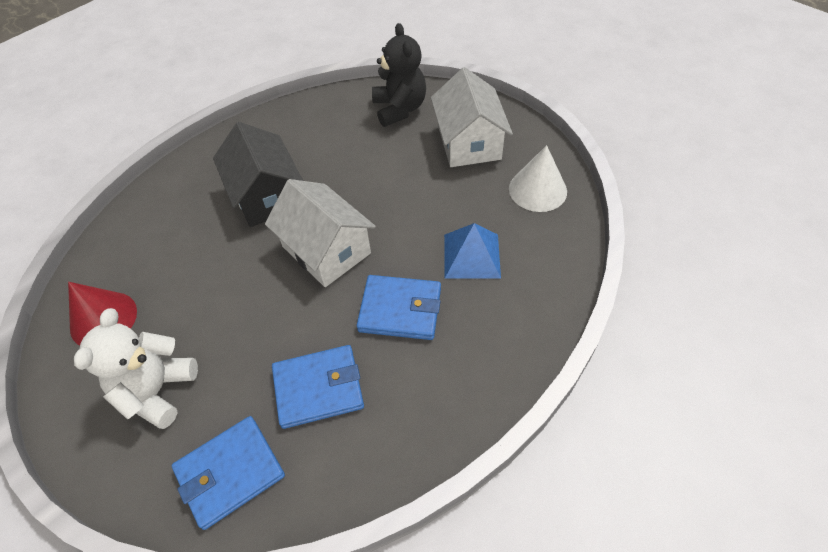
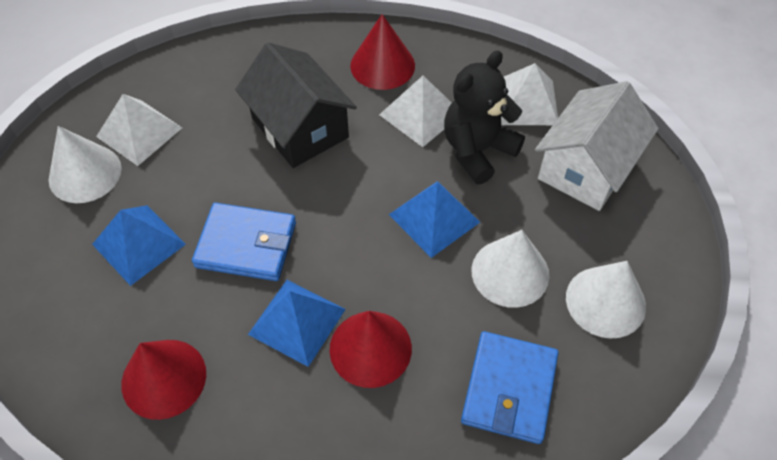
blue pyramid: [444,223,501,279] = 1 -> [92,205,186,286] [248,280,346,367] [389,181,480,258] = 3
blue wallet: [171,416,285,530] [272,345,364,429] [356,275,441,340] = 3 -> [192,203,296,281] [461,331,558,444] = 2
red cone: [68,282,137,345] = 1 -> [121,340,206,420] [330,311,412,388] [350,14,415,90] = 3
white cone: [509,145,567,212] = 1 -> [49,126,122,203] [471,230,549,308] [566,261,646,339] = 3
white house: [265,179,376,287] [431,67,513,167] = 2 -> [535,81,659,211] = 1
white pyramid: none = 0 -> [96,94,182,166] [379,76,452,147] [501,63,558,125] = 3
white teddy bear: [74,308,198,429] = 1 -> none = 0

